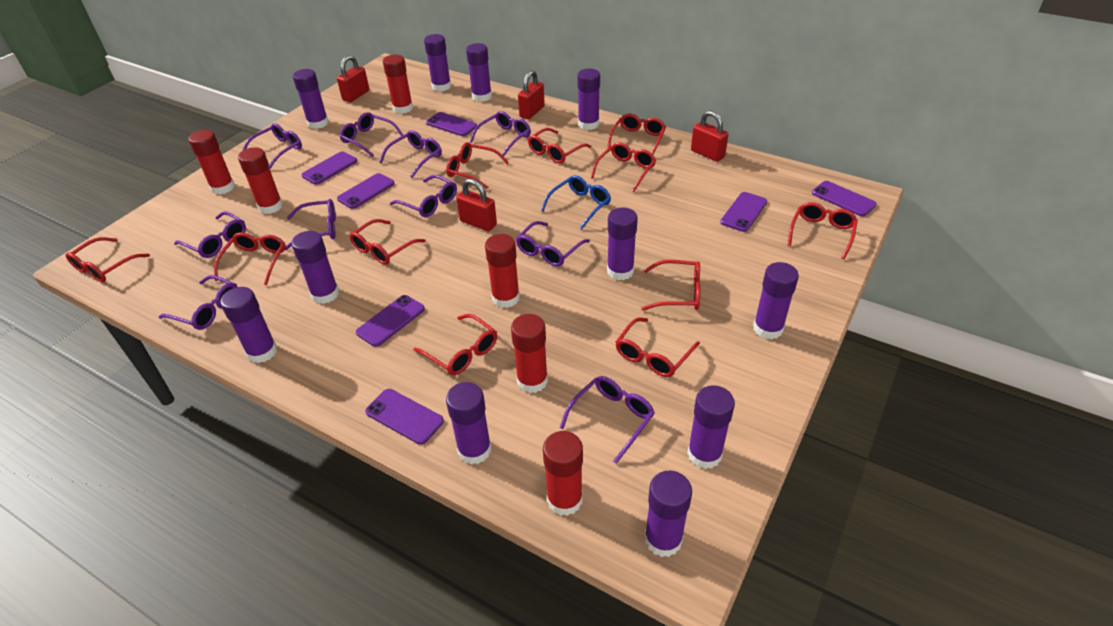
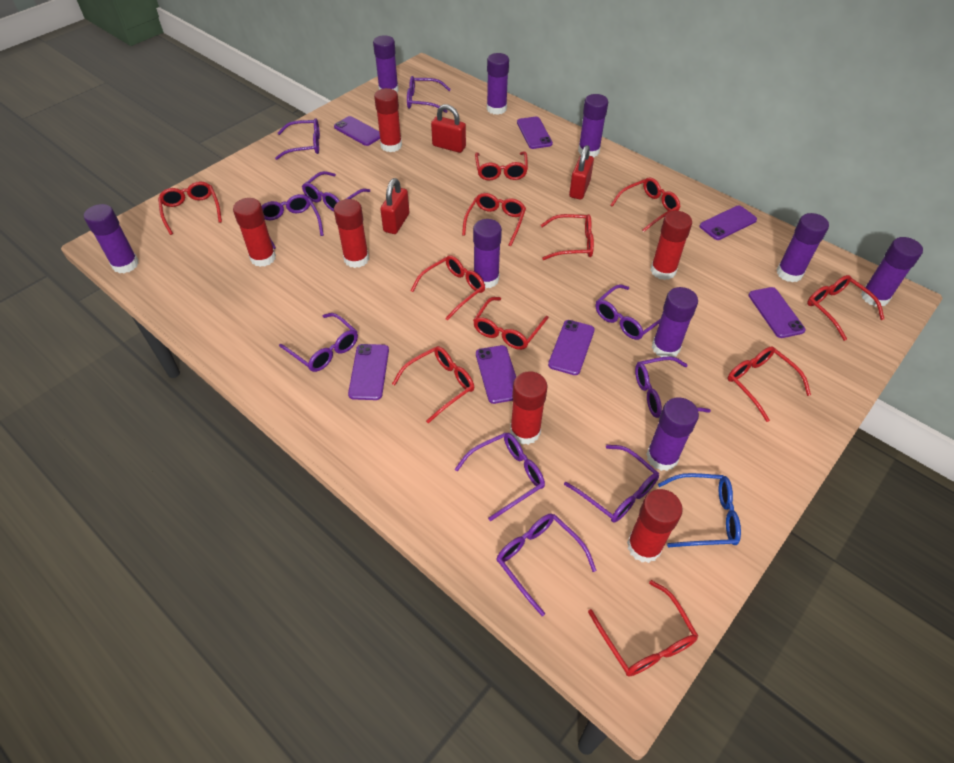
purple glue stick: [220,287,277,363] [291,231,339,304] [293,69,329,129] [424,34,451,92] [446,382,491,465] [466,43,492,102] [577,68,600,130] [607,207,638,280] [644,471,692,557] [687,385,735,469] [753,262,799,340] = 11 -> [84,204,139,273] [373,35,399,93] [473,219,502,289] [487,53,509,115] [578,94,608,157] [646,397,699,471] [652,287,698,357] [777,213,829,282] [861,237,923,306] = 9
red padlock: [337,55,369,102] [456,179,497,231] [518,70,545,119] [691,110,729,162] = 4 -> [380,178,409,234] [431,104,466,153] [569,145,594,199] = 3

